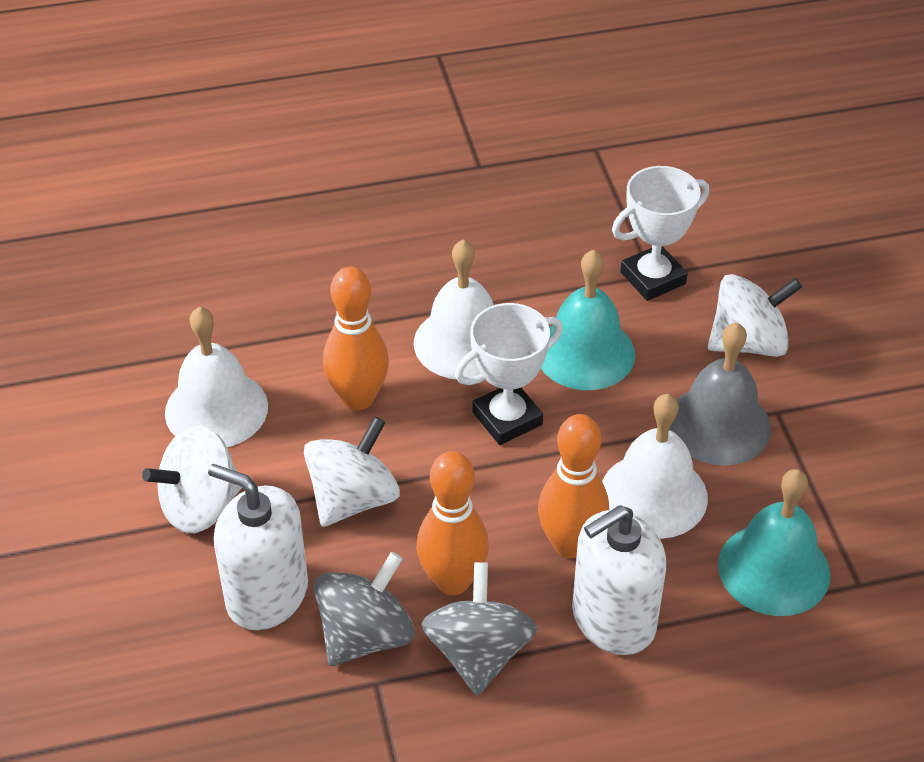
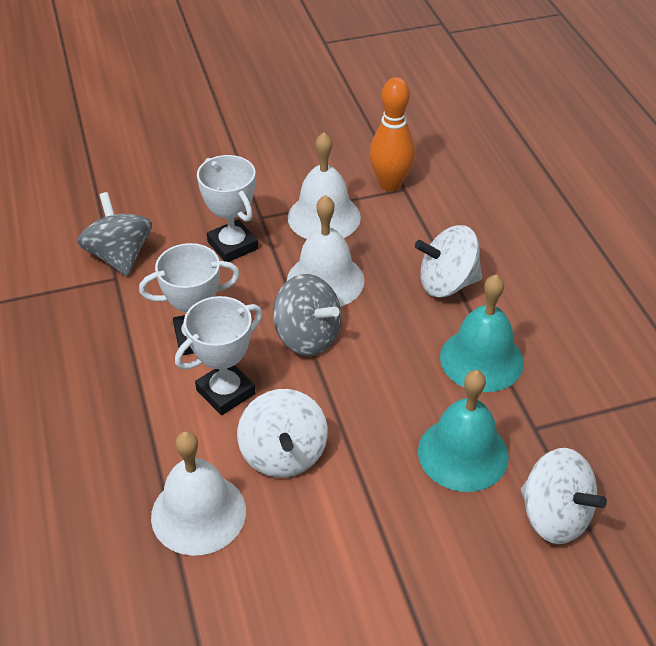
grey bell: [669,323,771,466] = 1 -> none = 0
orange bowling pin: [323,267,389,410] [416,451,489,595] [538,414,609,558] = 3 -> [369,77,415,191] = 1
white soap dispenser: [208,464,308,630] [572,505,666,655] = 2 -> none = 0
white trophy: [455,303,563,445] [612,166,709,301] = 2 -> [139,243,240,355] [175,296,263,415] [197,155,258,262] = 3

